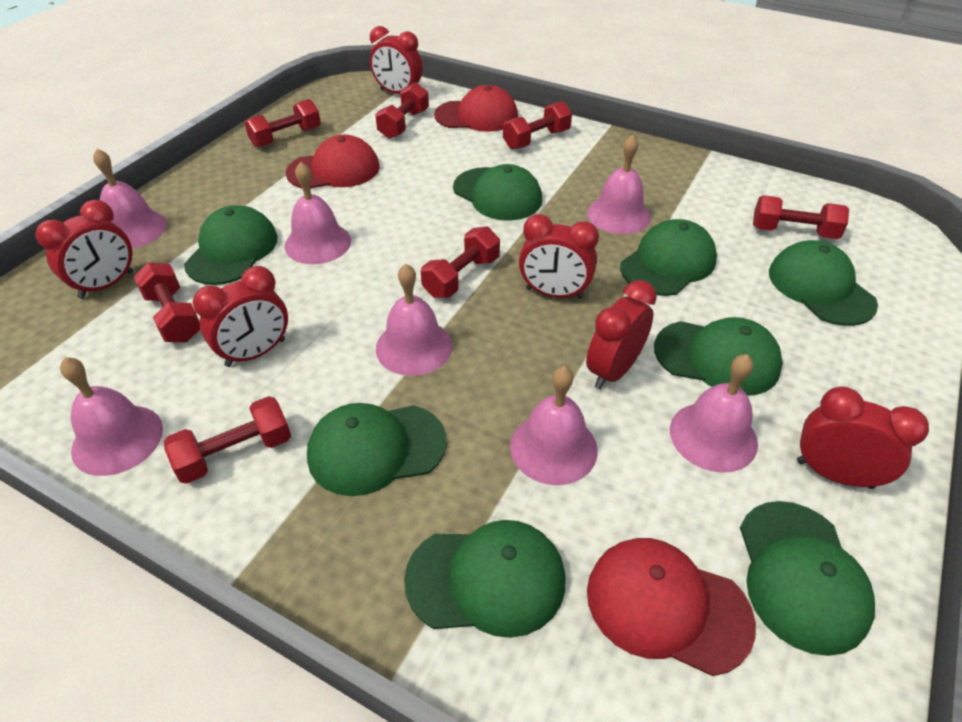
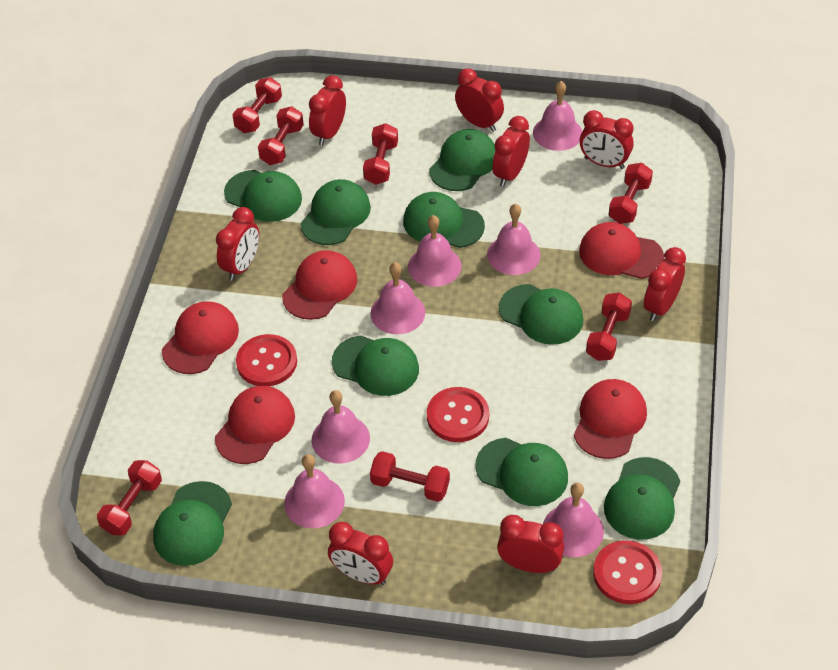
green cap: [184,205,278,285] [307,403,447,496] [404,520,565,638] [453,164,542,221] [620,219,717,296] [654,317,783,396] [740,501,875,656] [769,240,878,326] = 8 -> [153,481,232,566] [224,170,302,222] [300,179,371,245] [332,335,419,396] [403,192,485,248] [429,129,495,191] [475,438,568,506] [499,284,583,345] [604,457,680,540] = 9
red button: none = 0 -> [236,334,297,386] [427,387,489,442] [593,540,662,604] = 3
red cap: [286,135,380,189] [434,85,518,132] [587,538,756,676] = 3 -> [162,301,239,374] [215,386,295,464] [282,250,357,320] [574,379,647,459] [579,222,664,279] = 5
red clock: [36,200,133,299] [193,266,288,367] [370,26,423,94] [519,214,599,299] [586,280,657,389] [797,386,929,489] = 6 -> [216,207,259,281] [309,75,346,145] [328,522,393,585] [455,68,504,132] [492,116,530,187] [497,515,564,573] [580,110,634,169] [644,247,686,321] = 8

